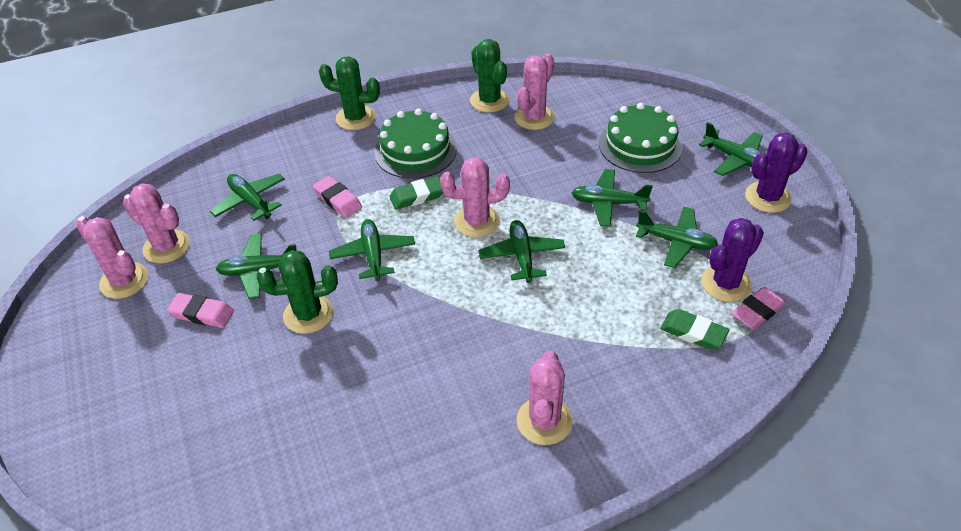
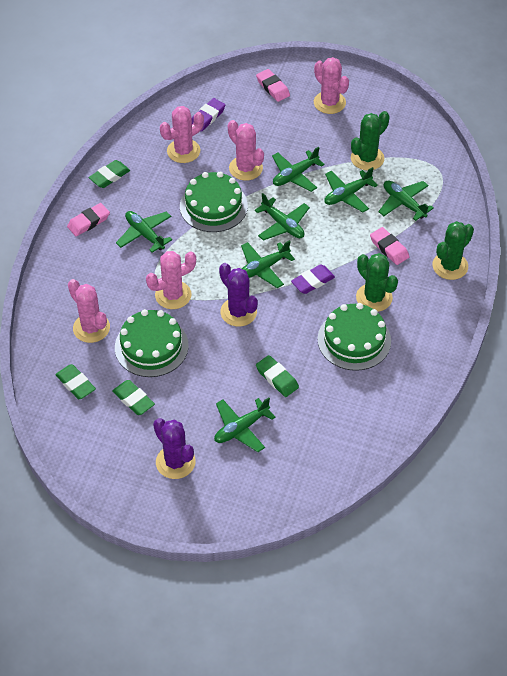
green cake: [374,109,457,179] [599,103,683,173] = 2 -> [115,309,189,377] [180,172,248,232] [318,303,391,371] = 3
green eraser: [389,176,443,210] [660,309,729,350] = 2 -> [55,364,96,399] [89,160,130,188] [112,380,155,415] [256,355,299,397] = 4
purple eraser: none = 0 -> [192,98,225,131] [291,264,335,294] = 2

